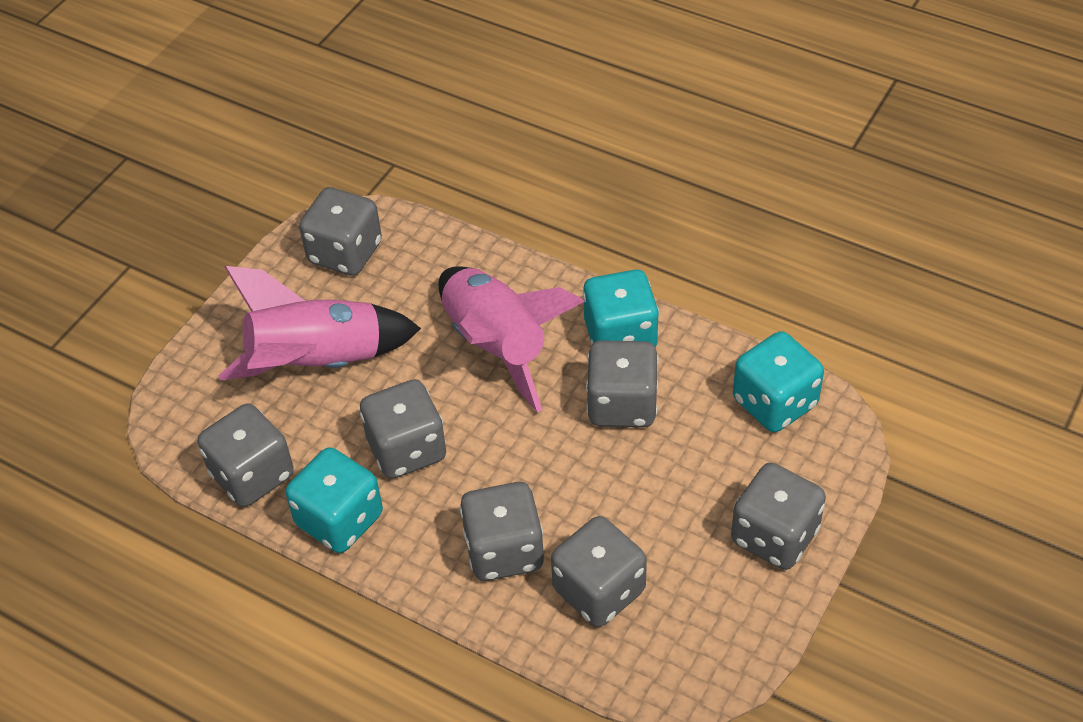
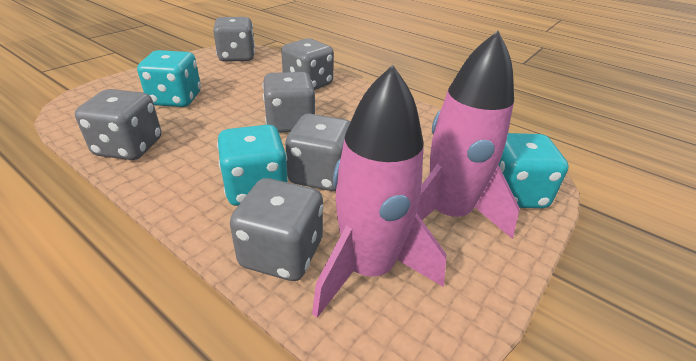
grey dice: [197,403,294,507] [299,187,382,276] [360,379,446,479] [460,482,544,581] [551,516,647,627] [586,340,659,427] [731,463,826,570] = 7 -> [75,89,161,160] [213,17,255,62] [230,178,324,281] [263,72,315,133] [281,38,334,90] [285,114,351,191] = 6

